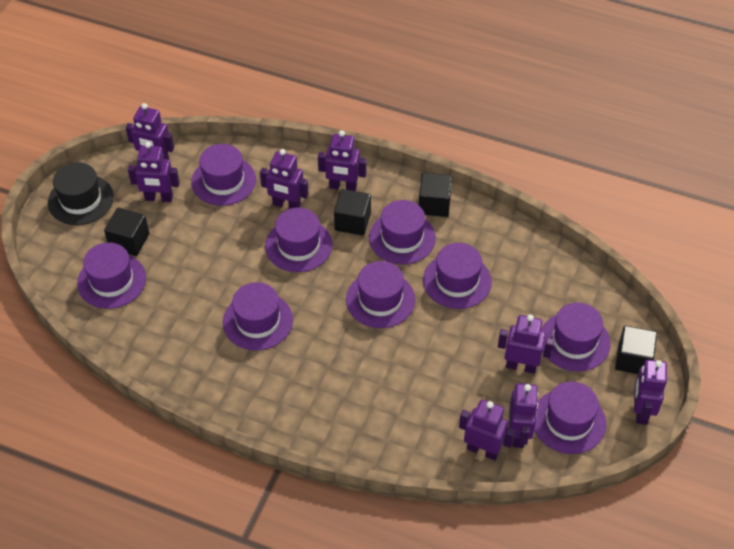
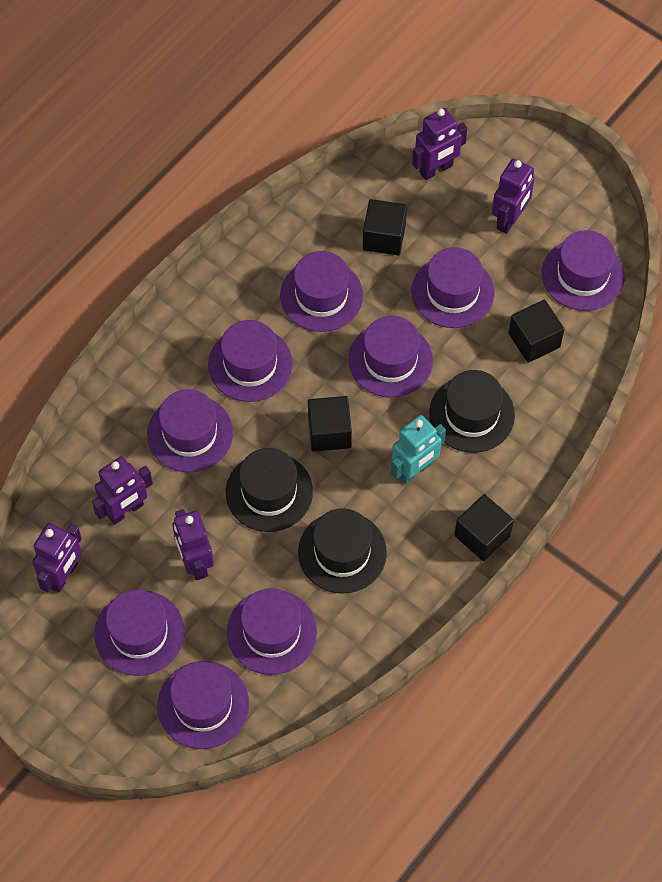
black hat: [48,162,114,225] = 1 -> [226,448,313,532] [298,508,387,594] [429,370,515,453] = 3
purple robot: [125,103,174,160] [128,142,180,202] [260,149,309,209] [318,130,367,191] [459,399,516,461] [498,314,554,374] [509,383,539,448] [634,360,667,425] = 8 -> [32,523,82,593] [92,456,153,525] [172,509,214,580] [412,108,467,180] [492,159,534,234] = 5
turquoise robot: none = 0 -> [391,415,446,484] = 1

